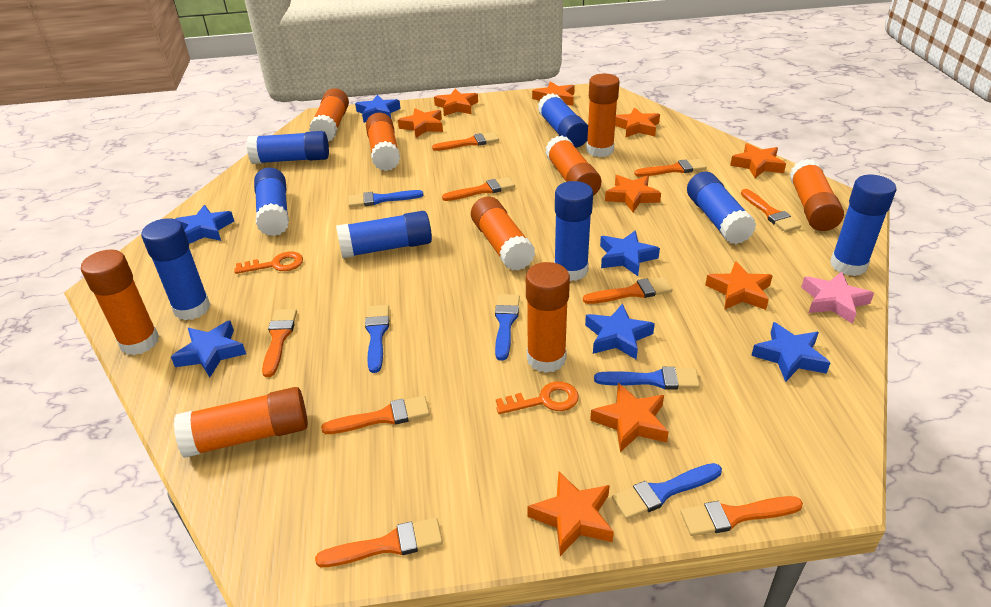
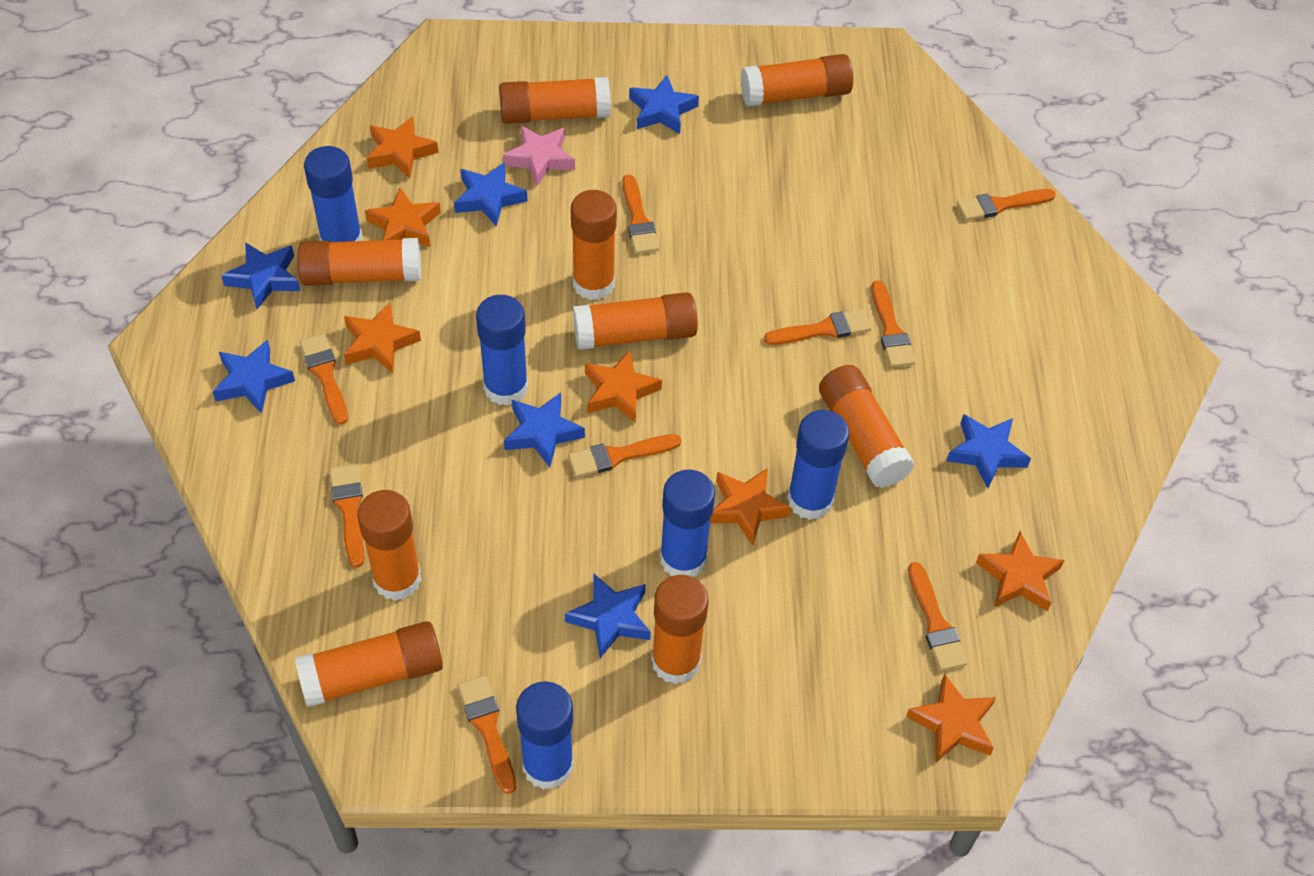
blue brush: [348,190,424,207] [365,305,389,373] [495,294,520,361] [594,367,700,390] [612,463,722,520] = 5 -> none = 0
blue glue stick: [141,218,211,320] [247,131,329,164] [254,168,289,236] [336,211,432,259] [538,93,588,148] [554,181,593,281] [687,172,756,244] [830,175,897,276] = 8 -> [304,146,363,242] [476,295,528,406] [516,681,573,790] [660,470,715,577] [787,410,849,520] = 5
blue star: [171,320,246,378] [176,205,234,244] [355,95,401,123] [585,304,655,360] [600,230,660,276] [751,322,830,382] = 6 -> [213,340,295,414] [221,242,300,309] [454,162,528,226] [504,393,585,468] [565,574,651,658] [629,75,699,134] [946,414,1031,488] = 7
orange key: [234,252,303,274] [496,381,579,414] = 2 -> none = 0
orange star: [398,108,443,138] [434,89,478,116] [527,472,614,556] [532,81,575,106] [590,383,669,452] [605,175,661,212] [615,107,660,138] [705,261,773,310] [730,143,786,178] = 9 -> [344,303,421,374] [365,188,441,247] [367,116,438,178] [585,350,662,423] [710,468,791,546] [906,673,996,763] [976,531,1064,612] = 7

